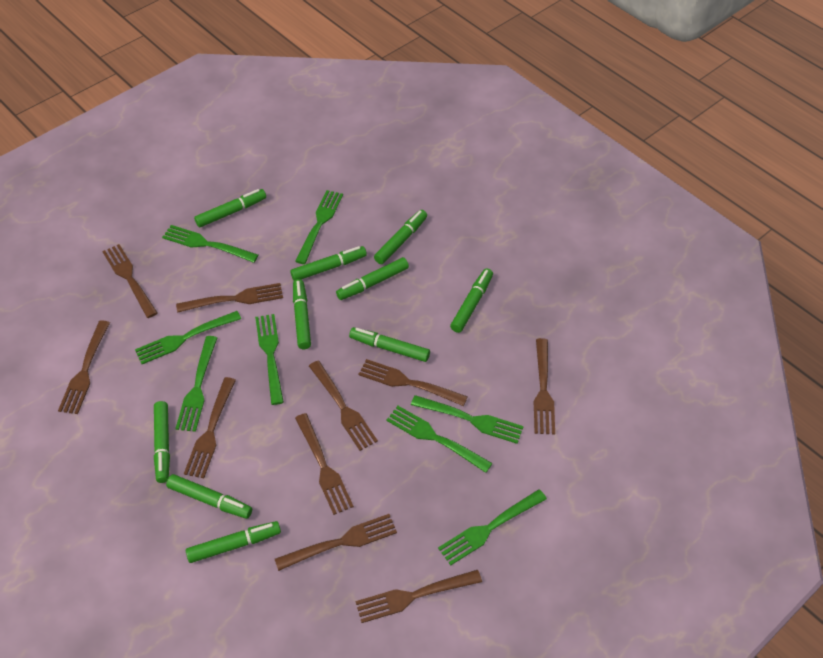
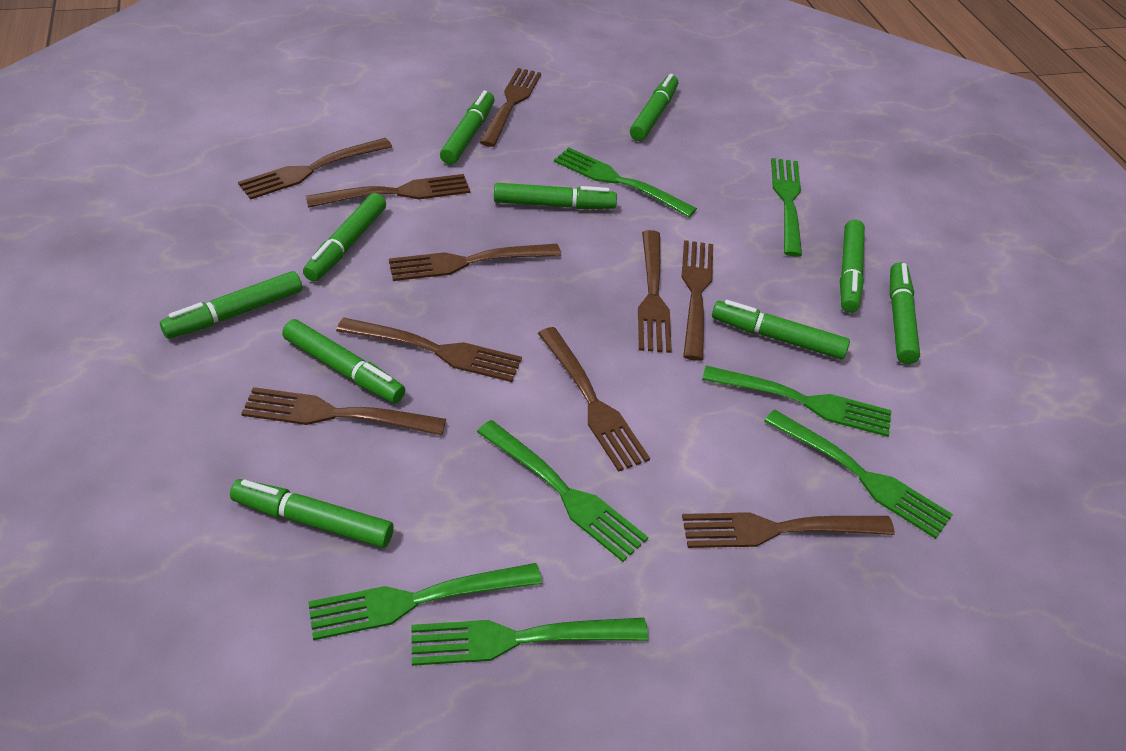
green fork: [135,311,241,364] [162,225,258,263] [175,336,217,432] [255,314,284,405] [295,190,343,264] [386,406,493,473] [411,395,524,444] [438,489,547,566] = 8 -> [308,563,542,640] [411,618,648,666] [477,420,648,562] [554,148,697,217] [702,366,892,437] [764,409,953,539] [771,158,802,257] = 7

